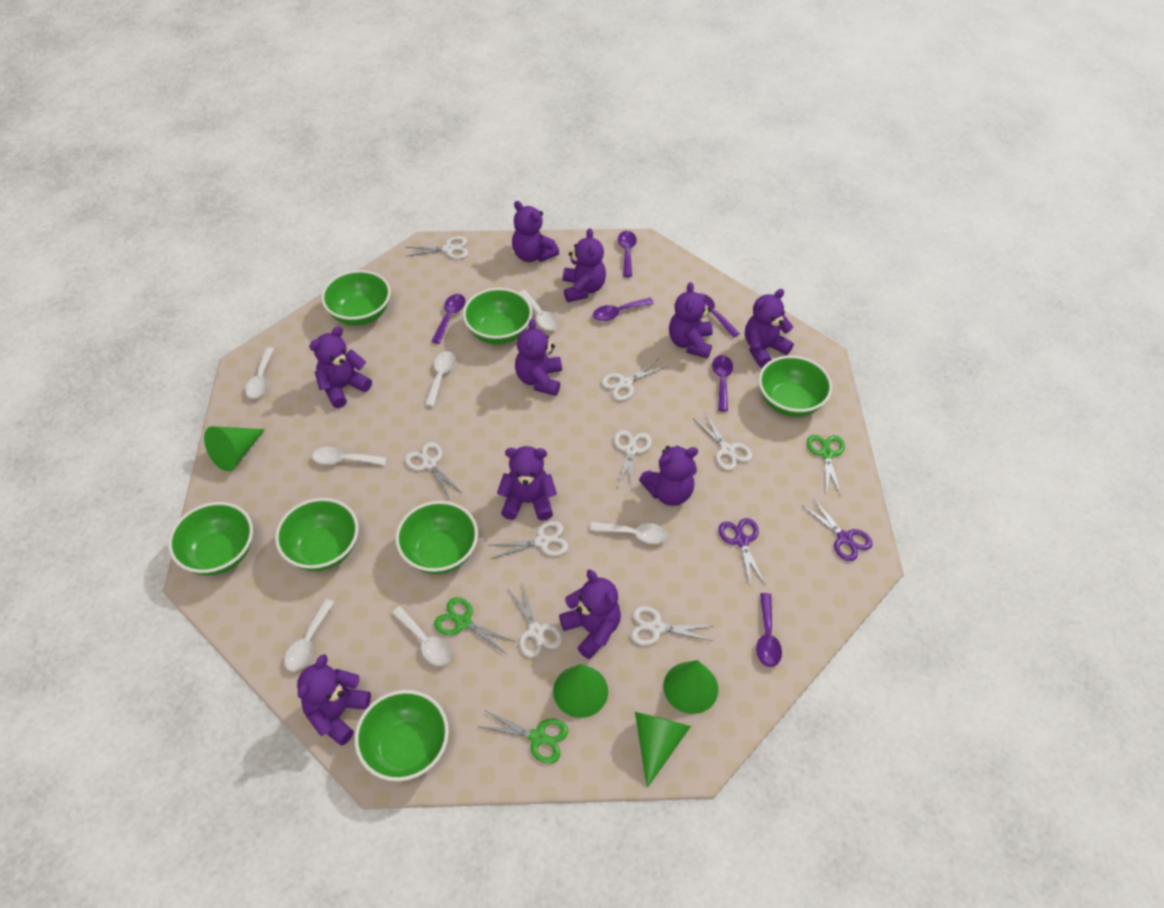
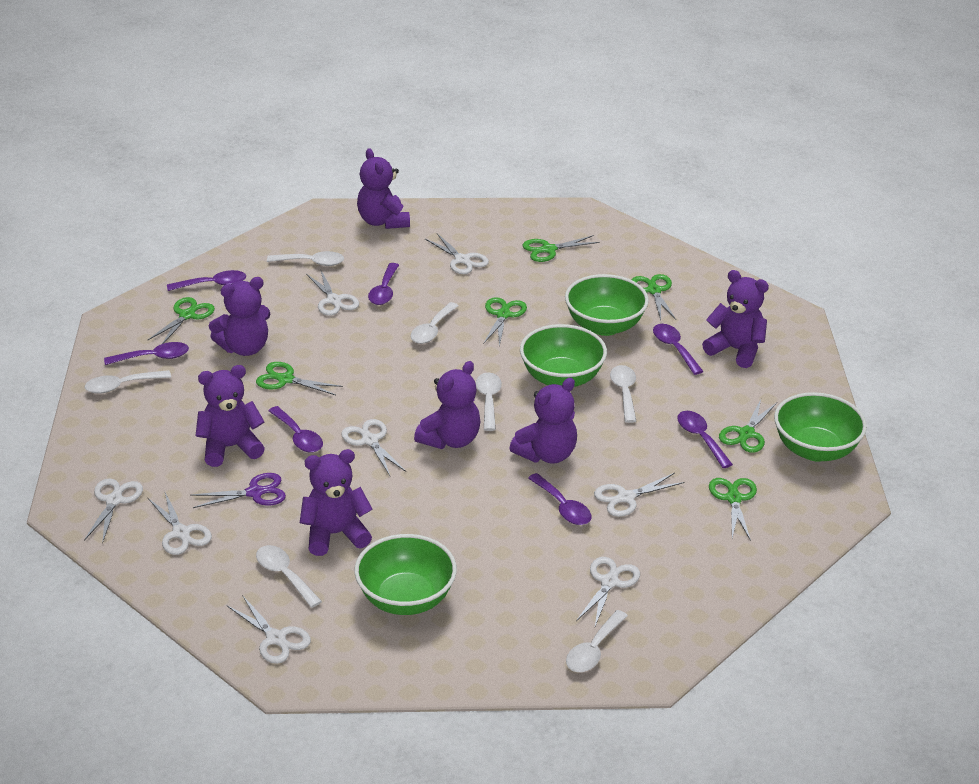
green bowl: [168,502,253,575] [275,498,359,571] [321,270,391,326] [354,690,449,781] [395,501,478,574] [463,288,532,344] [758,356,832,417] = 7 -> [354,534,457,615] [520,324,607,387] [565,274,649,336] [774,392,867,462] = 4
green cone: [204,426,265,471] [553,664,608,718] [635,712,691,788] [663,660,718,714] = 4 -> none = 0
green scissors: [434,597,516,654] [481,710,568,764] [807,435,845,496] = 3 -> [147,297,215,344] [256,362,343,395] [484,297,527,347] [523,235,600,262] [632,274,676,320] [709,478,757,541] [719,399,777,453] = 7
purple scissors: [718,518,766,588] [802,498,873,561] = 2 -> [190,473,286,508] = 1
purple spoon: [431,294,465,344] [593,298,654,321] [618,231,637,277] [698,293,740,338] [712,355,733,411] [756,593,782,667] = 6 -> [104,342,189,365] [167,270,246,291] [268,406,323,453] [368,263,399,305] [528,473,591,525] [653,324,704,375] [677,411,733,468] = 7
purple teddy bear: [297,654,371,746] [309,326,372,408] [497,446,557,521] [512,201,559,262] [515,319,562,396] [559,569,621,659] [563,228,606,302] [639,446,698,506] [669,282,713,359] [745,289,794,368] = 10 -> [195,365,265,467] [209,277,270,356] [300,449,372,556] [357,148,410,229] [414,361,481,449] [509,378,577,463] [702,270,769,368] = 7

